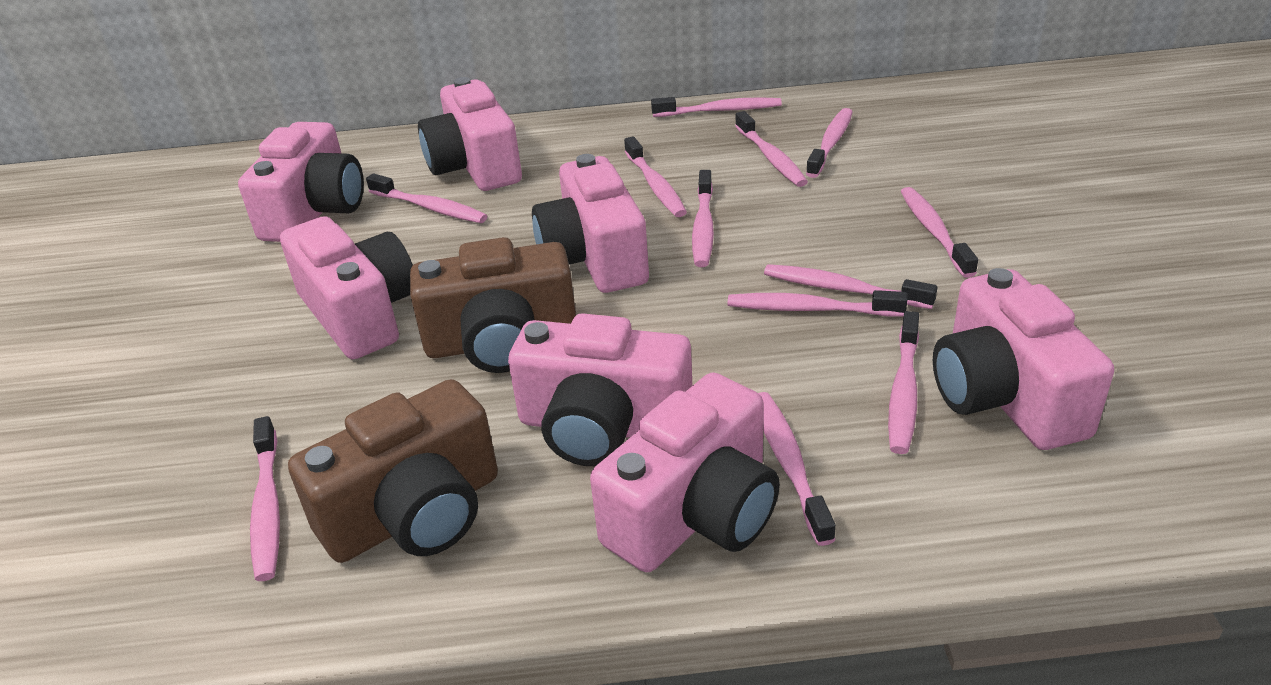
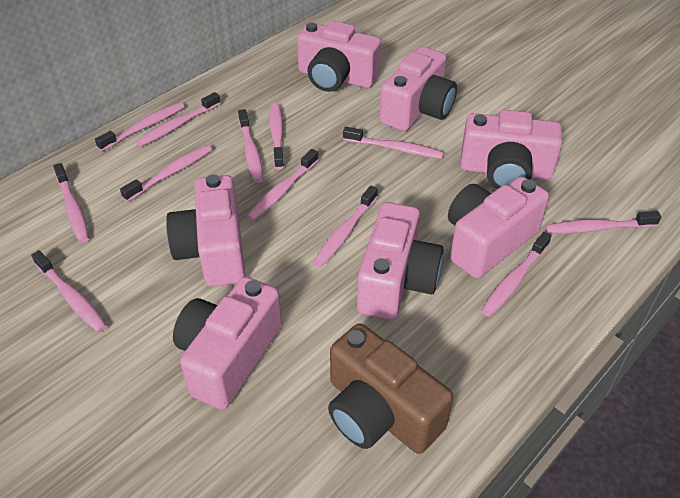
brown camera: [288,379,498,563] [410,237,576,373] = 2 -> [328,323,453,454] = 1

